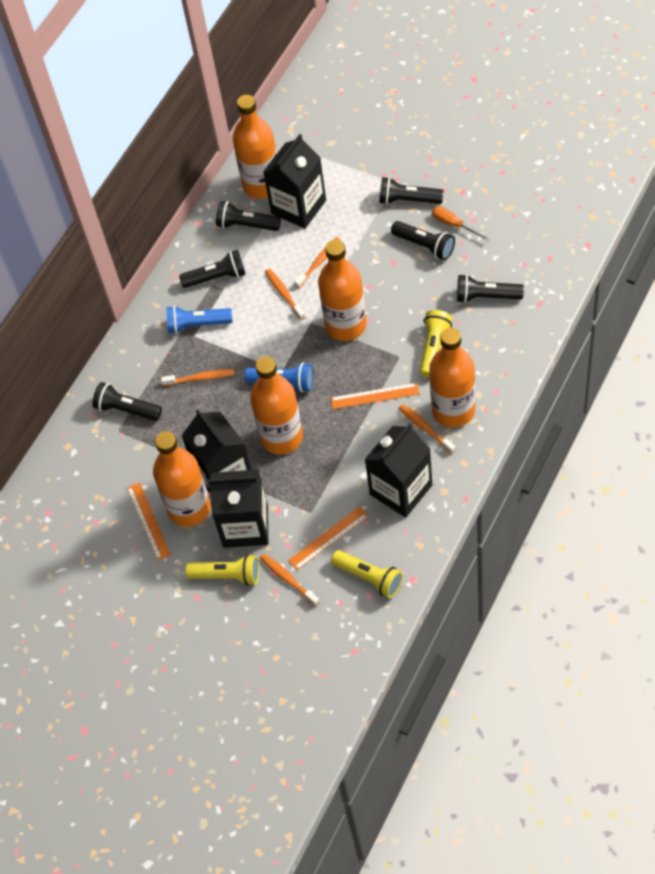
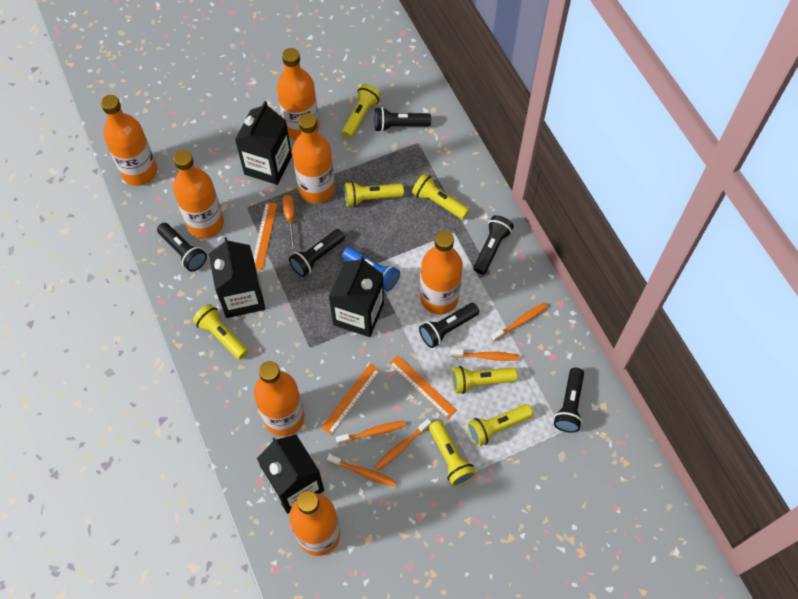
blue flashlight: [166,305,233,334] [245,363,314,392] = 2 -> [342,247,400,292] = 1
orange bottle: [153,431,211,527] [233,95,277,199] [250,356,303,455] [318,240,366,341] [429,328,475,428] = 5 -> [101,95,157,186] [173,150,224,238] [254,361,304,437] [277,48,319,140] [289,490,340,556] [292,113,335,204] [420,231,463,314] = 7
yellow flashlight: [185,554,259,586] [331,550,403,598] [420,310,452,378] = 3 -> [193,304,248,360] [342,84,381,138] [345,181,404,207] [412,173,469,219] [429,421,476,487] [452,366,517,394] [468,404,533,447] = 7

